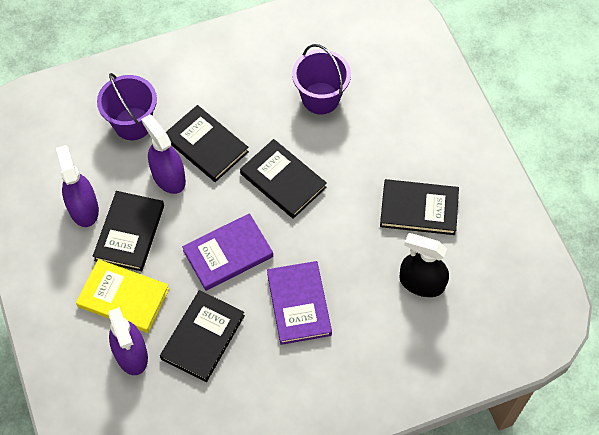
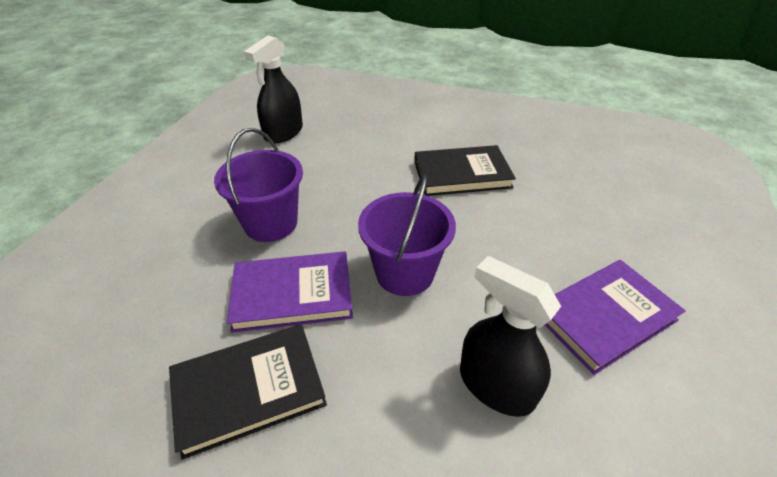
black book: [92,191,164,271] [160,290,245,382] [166,105,249,182] [240,139,327,219] [380,179,459,235] = 5 -> [169,324,327,460] [414,145,516,196] = 2
black spray bottle: [399,233,449,297] = 1 -> [244,35,303,143] [460,256,561,417] = 2
purple spray bottle: [56,145,99,227] [108,307,148,375] [141,114,186,194] = 3 -> none = 0
yellow book: [76,259,169,333] = 1 -> none = 0

